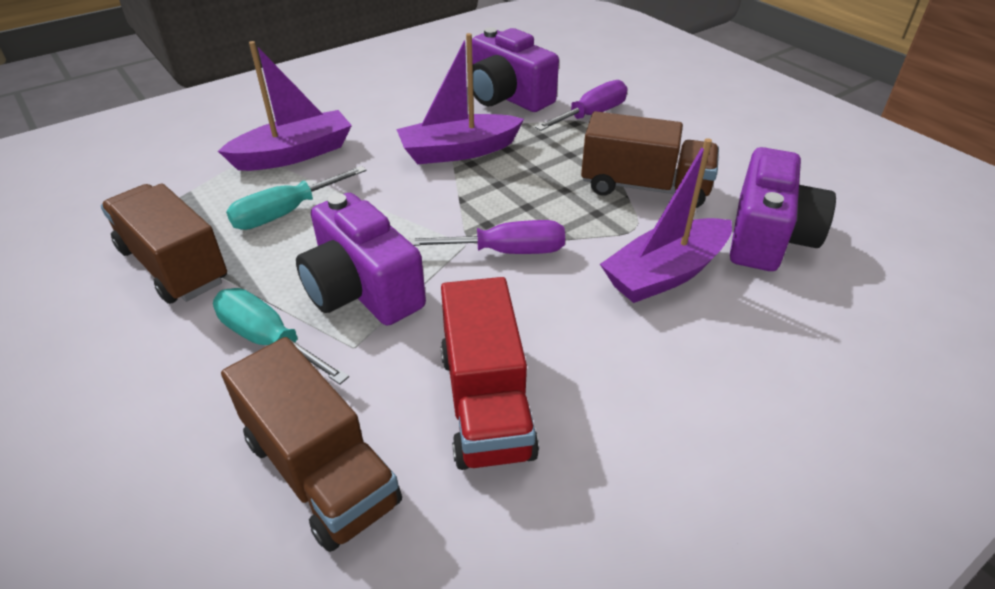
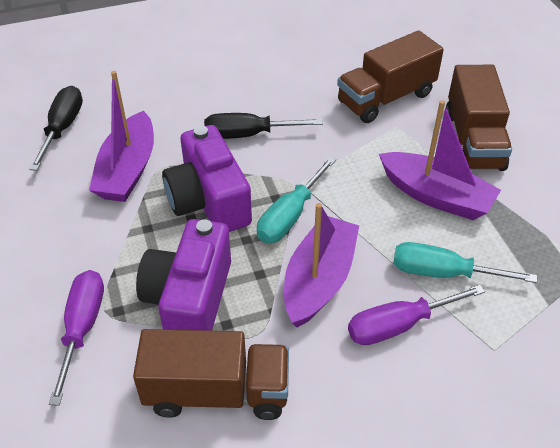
black screwdriver: none = 0 -> [29,86,83,171] [204,113,323,139] = 2
purple camera: [296,193,426,326] [472,28,559,112] [730,147,836,271] = 3 -> [136,219,231,331] [162,125,252,232] = 2
red truck: [441,277,539,470] = 1 -> none = 0

